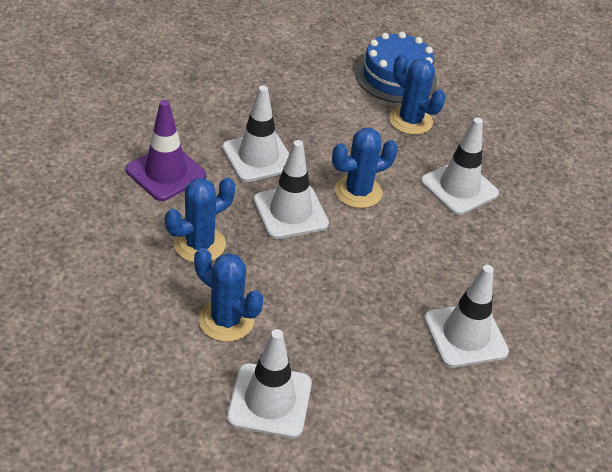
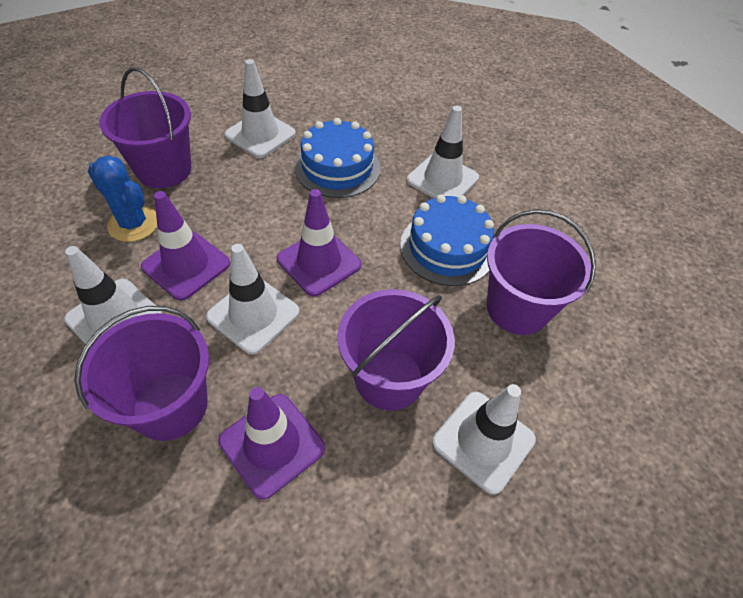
blue cactus: [165,177,235,263] [194,248,263,342] [332,128,398,208] [389,54,445,135] = 4 -> [88,155,157,242] = 1
blue cake: [356,32,437,103] = 1 -> [295,118,380,198] [400,194,494,286] = 2
purple bucket: none = 0 -> [74,306,209,441] [99,67,191,188] [338,289,455,411] [487,209,596,335] = 4
purple traffic cone: [126,100,206,201] = 1 -> [141,191,230,301] [218,387,325,500] [277,189,361,297] = 3

